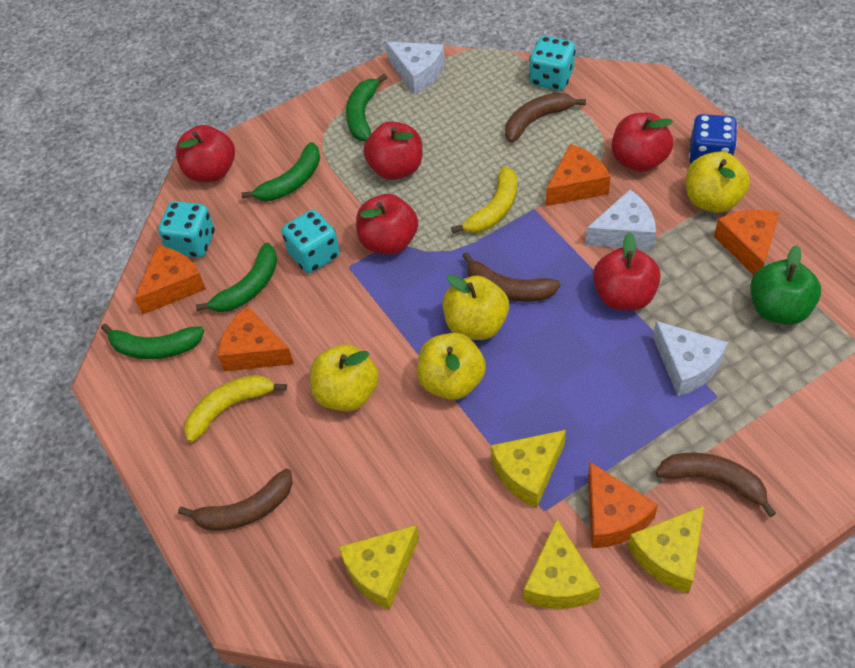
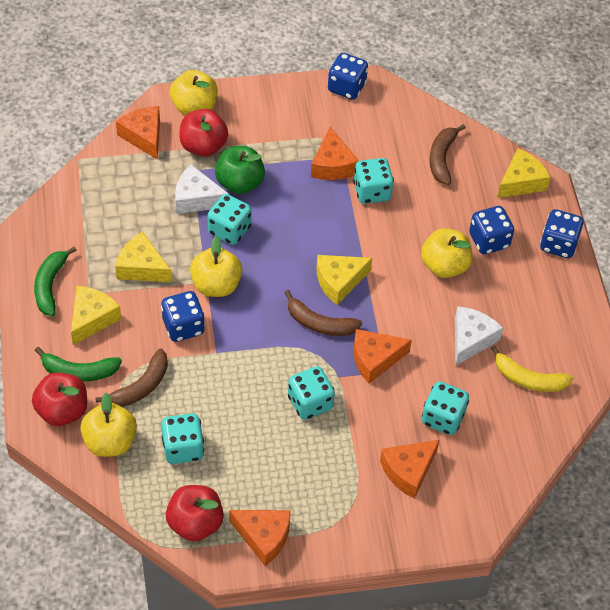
blue dice: [689,114,738,164] = 1 -> [161,291,205,342] [328,53,368,100] [469,206,514,254] [540,209,584,258] = 4
brown banana: [178,469,293,531] [462,252,561,302] [505,93,586,143] [655,452,776,517] = 4 -> [96,348,168,407] [284,290,362,336] [429,124,466,185] = 3
green banana: [101,324,204,359] [196,243,277,312] [241,142,320,201] [346,74,387,141] = 4 -> [34,246,76,316] [35,347,122,381] = 2
red apple: [176,125,235,182] [356,194,418,255] [363,121,422,180] [593,232,661,310] [612,113,673,172] = 5 -> [32,372,87,426] [166,485,224,542] [179,109,228,156] = 3
turquoise dice: [158,201,215,258] [282,210,340,273] [529,36,576,91] = 3 -> [161,413,204,464] [207,194,251,245] [288,366,335,420] [353,158,394,204] [422,381,469,435] = 5
white cheese: [386,42,445,94] [585,190,656,250] [653,321,728,396] = 3 -> [175,165,229,214] [455,306,503,366] = 2
yellow banana: [184,375,287,443] [451,166,517,233] = 2 -> [491,345,573,392] = 1

